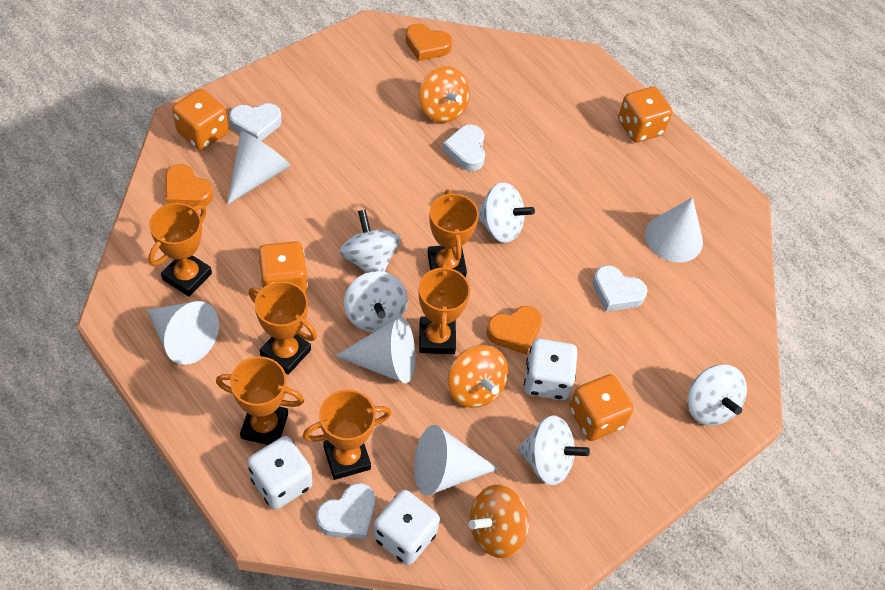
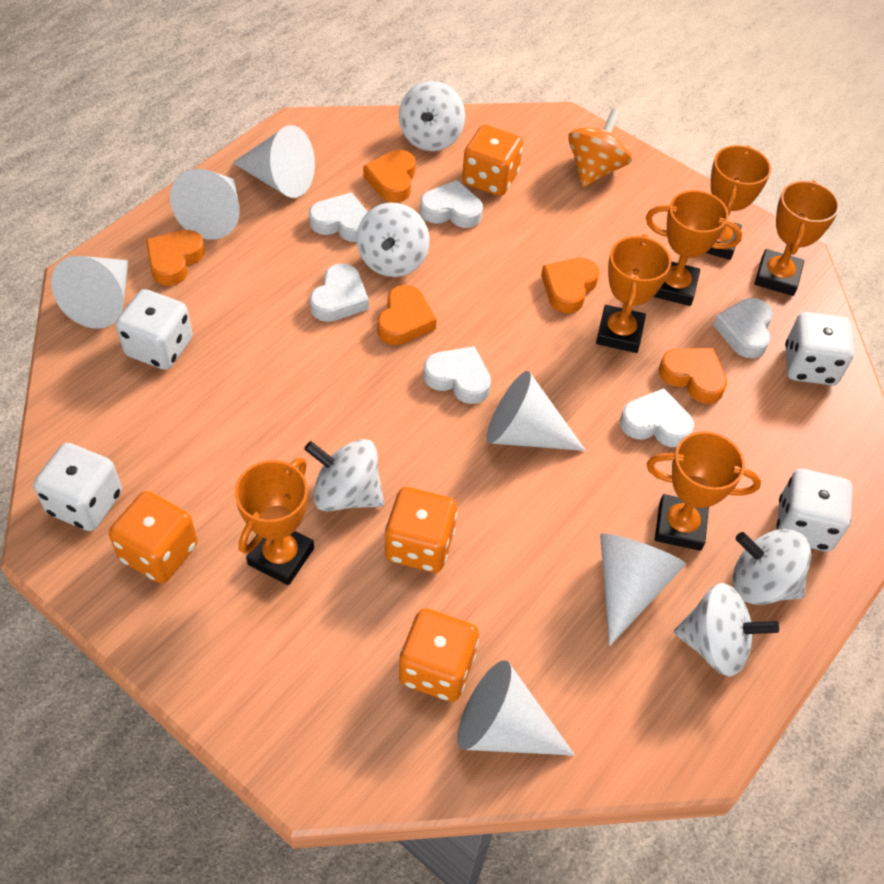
orange heart: [165,164,213,207] [406,24,452,61] [486,306,542,354] = 3 -> [146,230,205,286] [363,150,416,202] [377,285,436,345] [541,258,600,313] [659,348,727,404] = 5
orange spinning top: [419,66,470,123] [448,345,508,408] [469,485,529,558] = 3 -> [568,109,632,187] = 1
white cone: [147,301,219,365] [227,131,291,205] [335,317,415,383] [414,425,499,496] [645,197,703,263] = 5 -> [51,256,128,329] [170,169,240,240] [232,125,315,198] [457,660,575,755] [486,371,586,451] [600,534,686,646] = 6
white dice: [247,436,312,510] [373,490,440,565] [524,339,577,400] = 3 -> [33,443,122,531] [116,289,193,370] [776,469,852,552] [785,312,854,385] = 4
white heart: [229,103,282,141] [316,483,375,540] [442,124,485,171] [593,265,647,312] = 4 -> [309,192,368,242] [310,264,369,322] [420,180,483,228] [423,346,491,404] [620,388,694,447] [713,298,773,358] = 6

